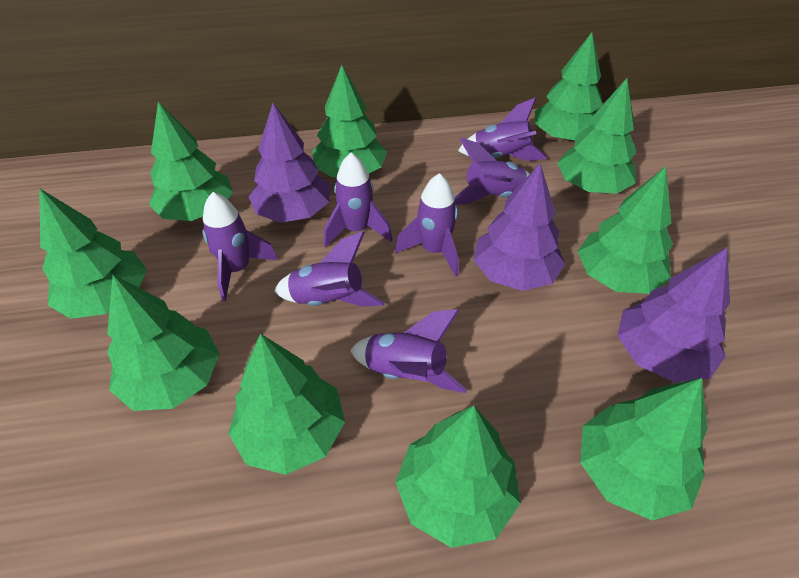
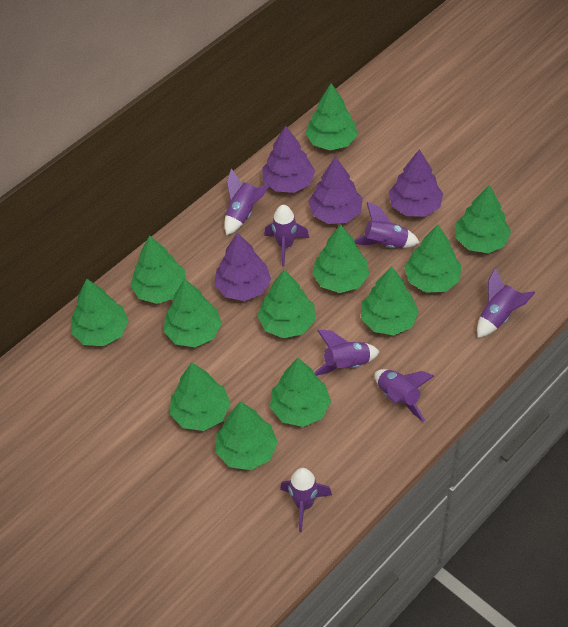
green tree: [39,188,147,319] [107,275,220,411] [149,101,233,221] [228,334,345,475] [312,65,387,178] [395,405,521,548] [535,32,603,141] [557,78,637,193] [578,167,673,294] [580,378,708,520] = 10 -> [71,279,129,346] [130,235,186,304] [164,279,222,347] [170,363,231,431] [216,401,278,470] [257,270,315,338] [270,358,331,427] [305,83,357,150] [312,224,369,293] [361,266,419,335] [404,225,461,293] [455,185,511,253] = 12
purple tree: [249,103,330,223] [473,163,565,291] [617,248,730,382] = 3 -> [214,233,271,301] [262,125,315,193] [308,156,363,224] [389,149,443,217] = 4

